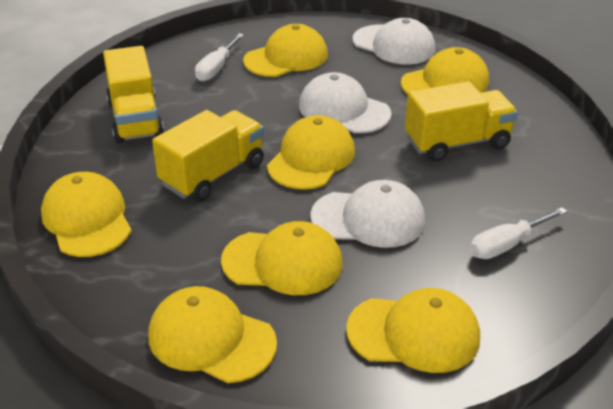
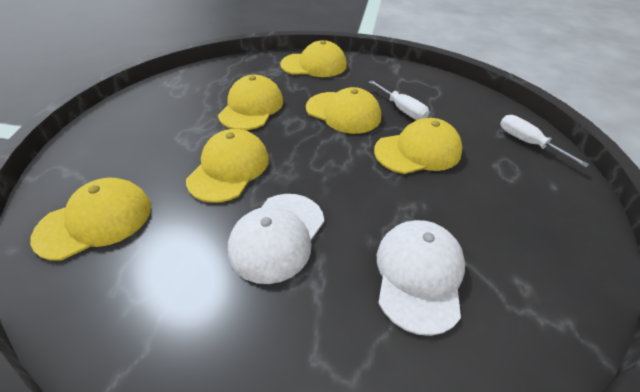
white cap: [299,72,391,133] [310,180,425,248] [352,18,435,64] = 3 -> [228,194,324,284] [377,220,465,336] = 2
yellow cap: [41,172,131,257] [148,286,277,383] [221,221,343,295] [243,24,328,77] [267,115,355,190] [346,288,480,373] [401,47,489,94] = 7 -> [30,178,151,261] [186,129,269,203] [218,74,283,130] [280,40,347,77] [306,87,381,134] [374,118,463,174] = 6
yellow truck: [103,46,164,143] [152,110,264,202] [405,81,518,162] = 3 -> none = 0

